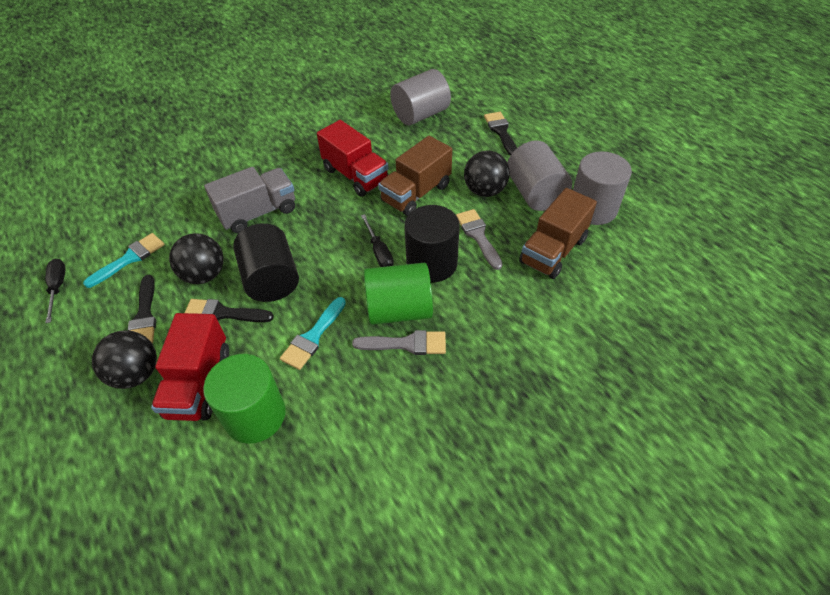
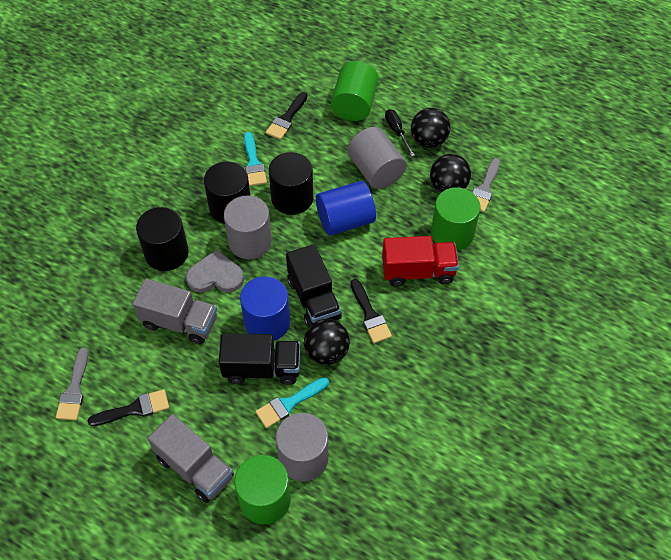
black cylinder: [233,223,299,302] [405,205,460,283] = 2 -> [136,207,189,271] [204,161,250,224] [269,152,313,215] = 3
black screwdriver: [45,259,66,323] [361,214,394,267] = 2 -> [385,109,415,157] = 1
black truck: none = 0 -> [219,333,300,385] [286,244,342,328] = 2
blue cylinder: none = 0 -> [240,276,290,341] [316,181,376,236] = 2
brown truck: [378,136,452,216] [519,188,597,279] = 2 -> none = 0
green cylinder: [203,354,286,444] [364,263,433,325] = 2 -> [234,455,291,524] [331,61,379,121] [431,187,481,251] = 3
grey heart: none = 0 -> [186,250,244,293] = 1
grey truck: [204,167,295,233] = 1 -> [132,279,217,344] [148,414,234,503] = 2
red truck: [151,313,229,421] [317,120,389,197] = 2 -> [382,236,459,287] = 1

